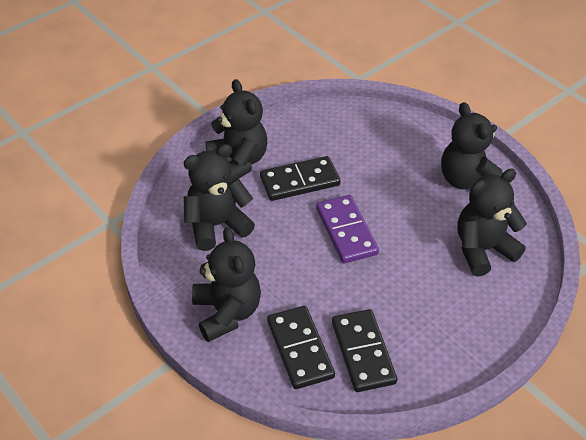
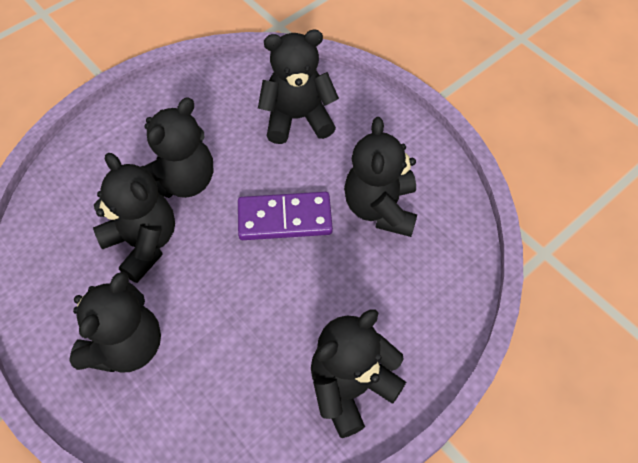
black domino: [260,156,341,201] [267,306,335,389] [332,309,397,392] = 3 -> none = 0
black teddy bear: [184,144,255,251] [192,227,261,342] [205,79,267,183] [441,102,503,189] [457,169,527,277] = 5 -> [69,272,161,373] [93,153,175,283] [141,97,213,198] [258,30,339,144] [311,310,406,438] [344,117,417,237] = 6

